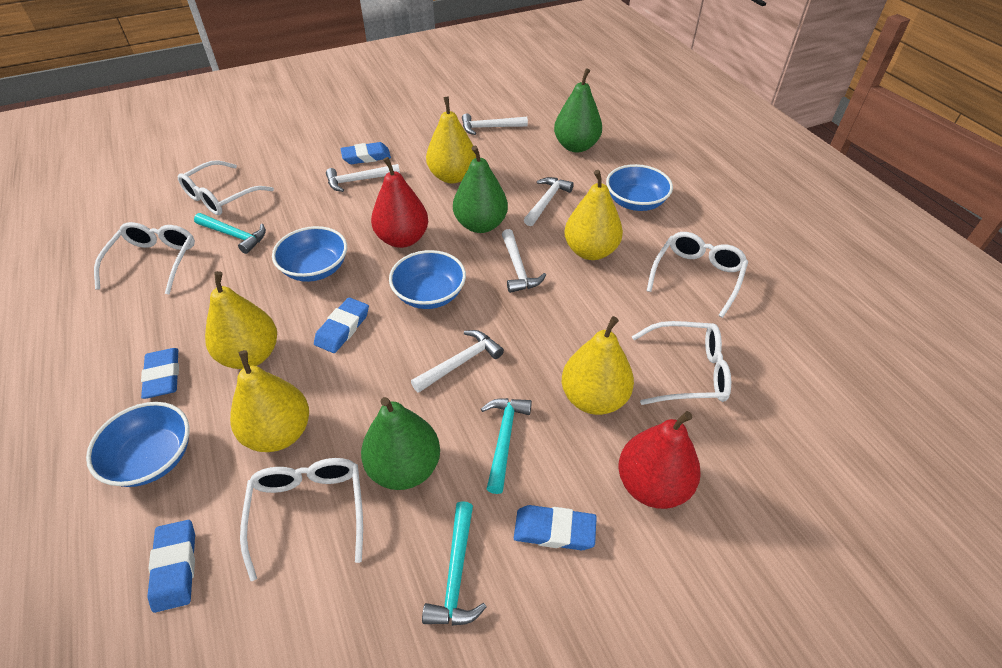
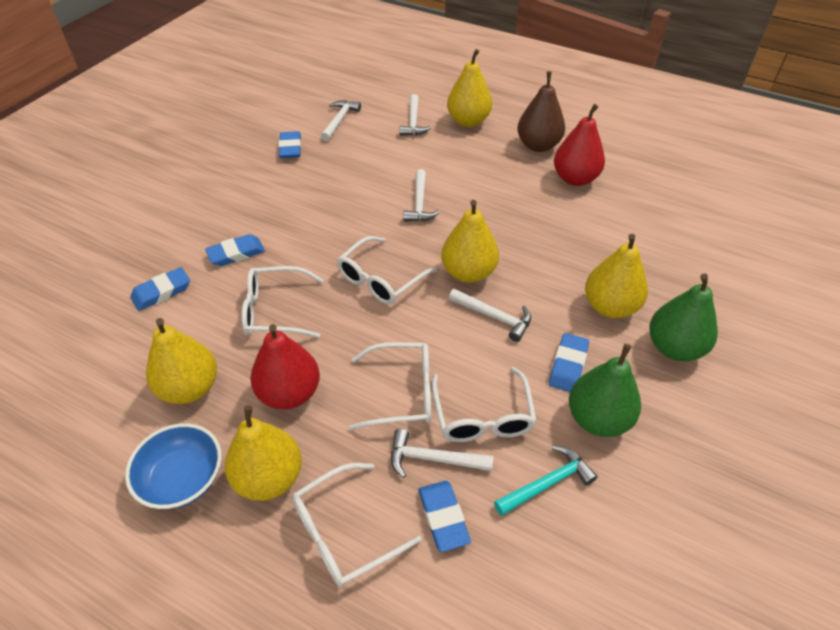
blue bowl: [86,402,190,487] [272,226,347,282] [389,250,466,309] [606,164,673,211] = 4 -> [125,423,222,509] = 1
brown pear: none = 0 -> [517,71,565,152] = 1
green pear: [361,397,440,490] [453,146,508,233] [554,68,602,153] = 3 -> [569,344,641,437] [650,274,718,361] = 2
turquoise hammer: [194,213,266,254] [422,501,486,626] [481,398,532,494] = 3 -> [494,445,598,516] = 1

